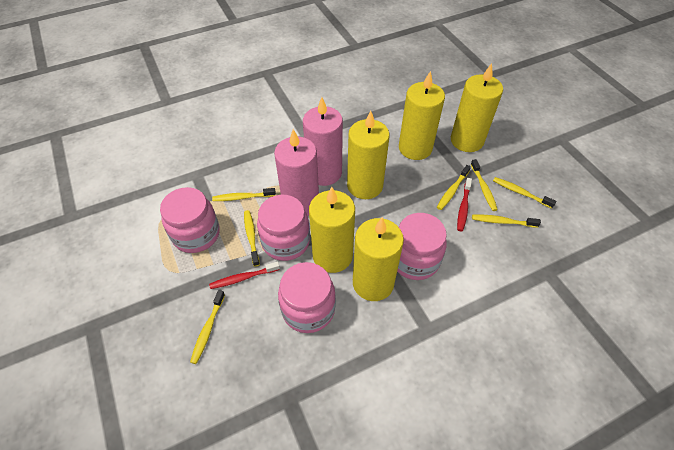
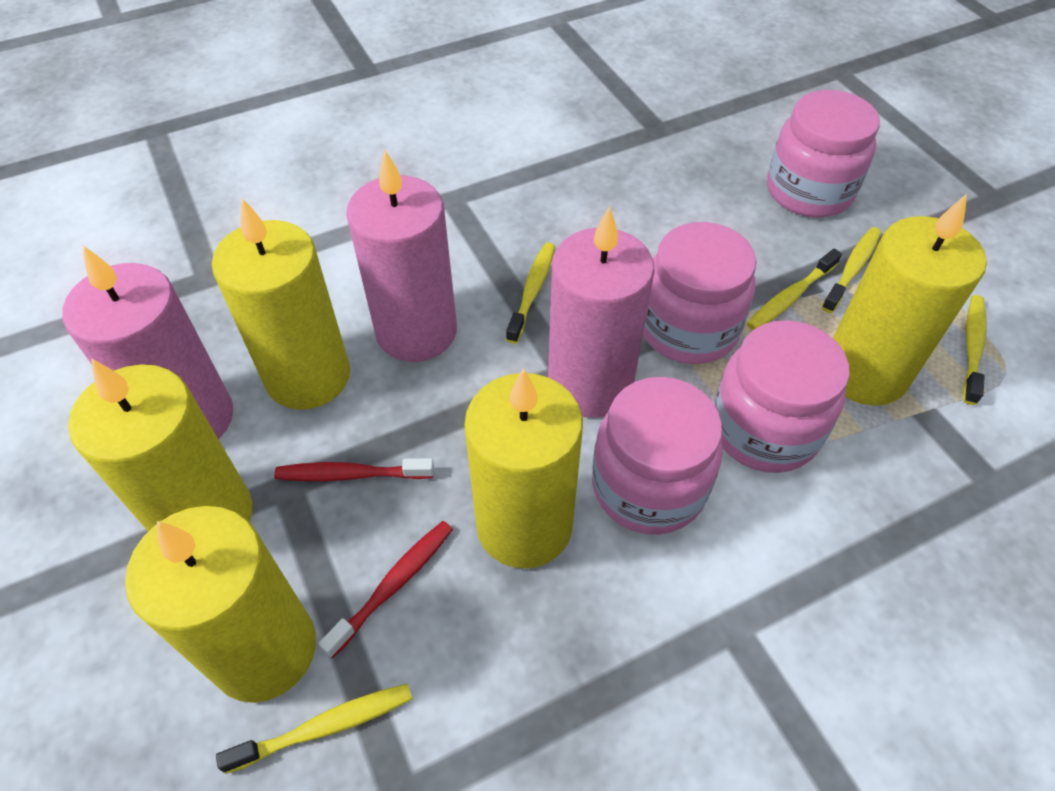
pink candle: [274,129,319,216] [303,97,343,186] = 2 -> [62,245,233,439] [346,150,457,362] [548,206,655,418] = 3
yellow toothbrush: [190,290,225,364] [212,188,276,201] [244,210,260,267] [437,165,471,210] [471,159,498,211] [472,215,541,228] [493,177,556,209] = 7 -> [216,684,412,774] [506,243,555,344] [747,249,842,330] [822,227,881,313] [963,295,987,405] = 5

